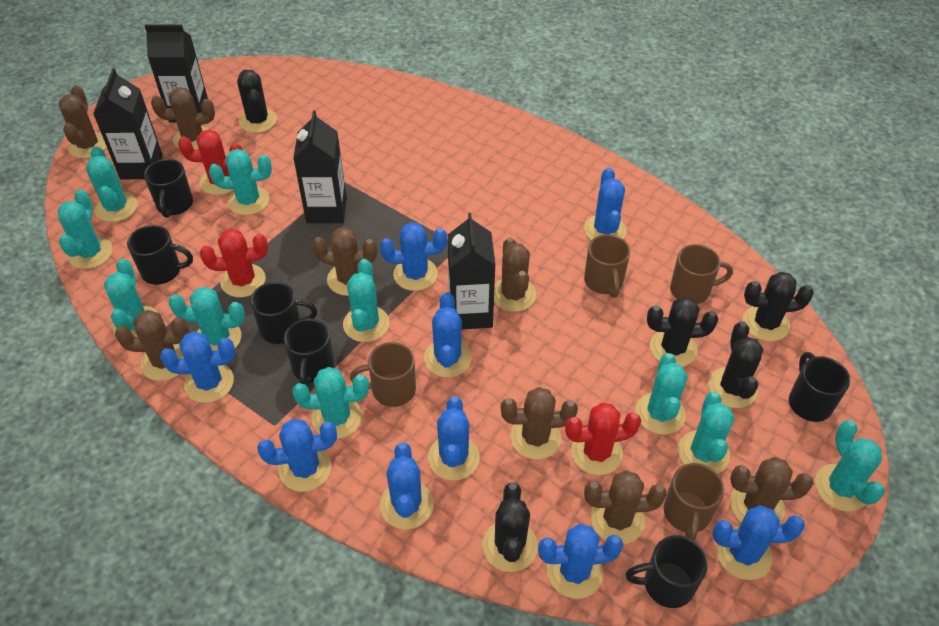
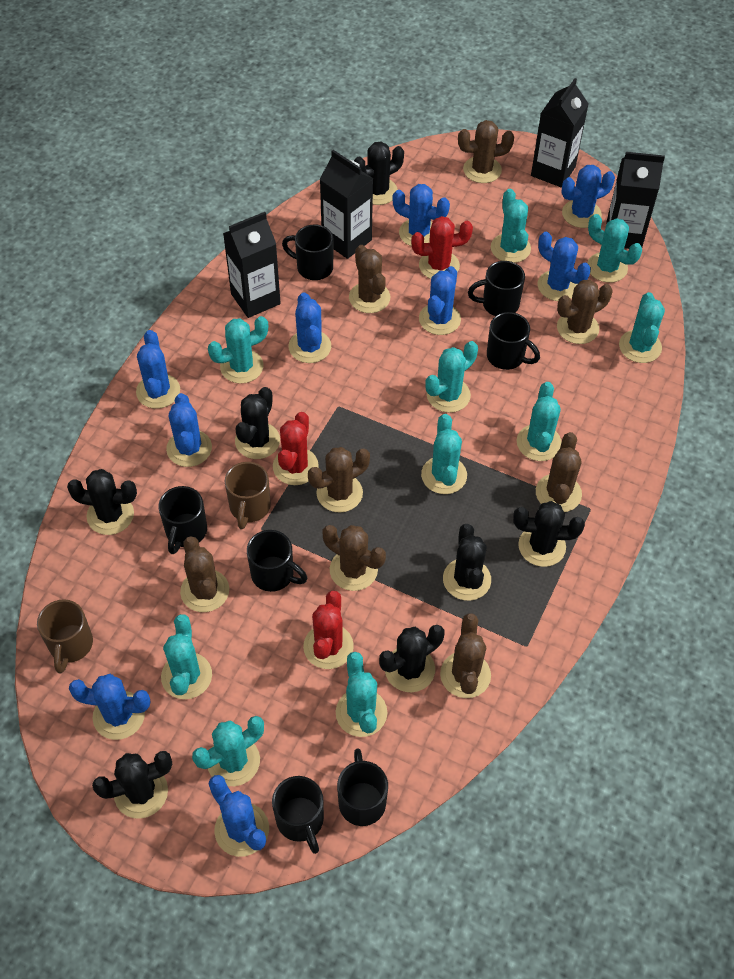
black cactus: [237,70,277,133] [482,483,538,572] [647,297,719,367] [708,321,763,408] [743,272,814,342] = 5 -> [67,469,137,535] [92,751,172,819] [235,387,280,459] [354,142,404,205] [379,625,444,692] [443,524,491,601] [513,501,585,567] = 7
black mug: [127,225,193,285] [144,159,193,218] [250,282,317,344] [284,319,334,387] [625,535,708,608] [789,352,850,422] = 6 -> [158,486,207,554] [247,530,308,592] [272,776,324,854] [282,224,333,280] [337,748,388,826] [468,261,525,316] [487,312,540,370] = 7
brown mug: [350,342,416,407] [584,234,630,298] [664,463,724,541] [670,244,733,304] = 4 -> [37,599,93,674] [225,462,271,529] = 2

